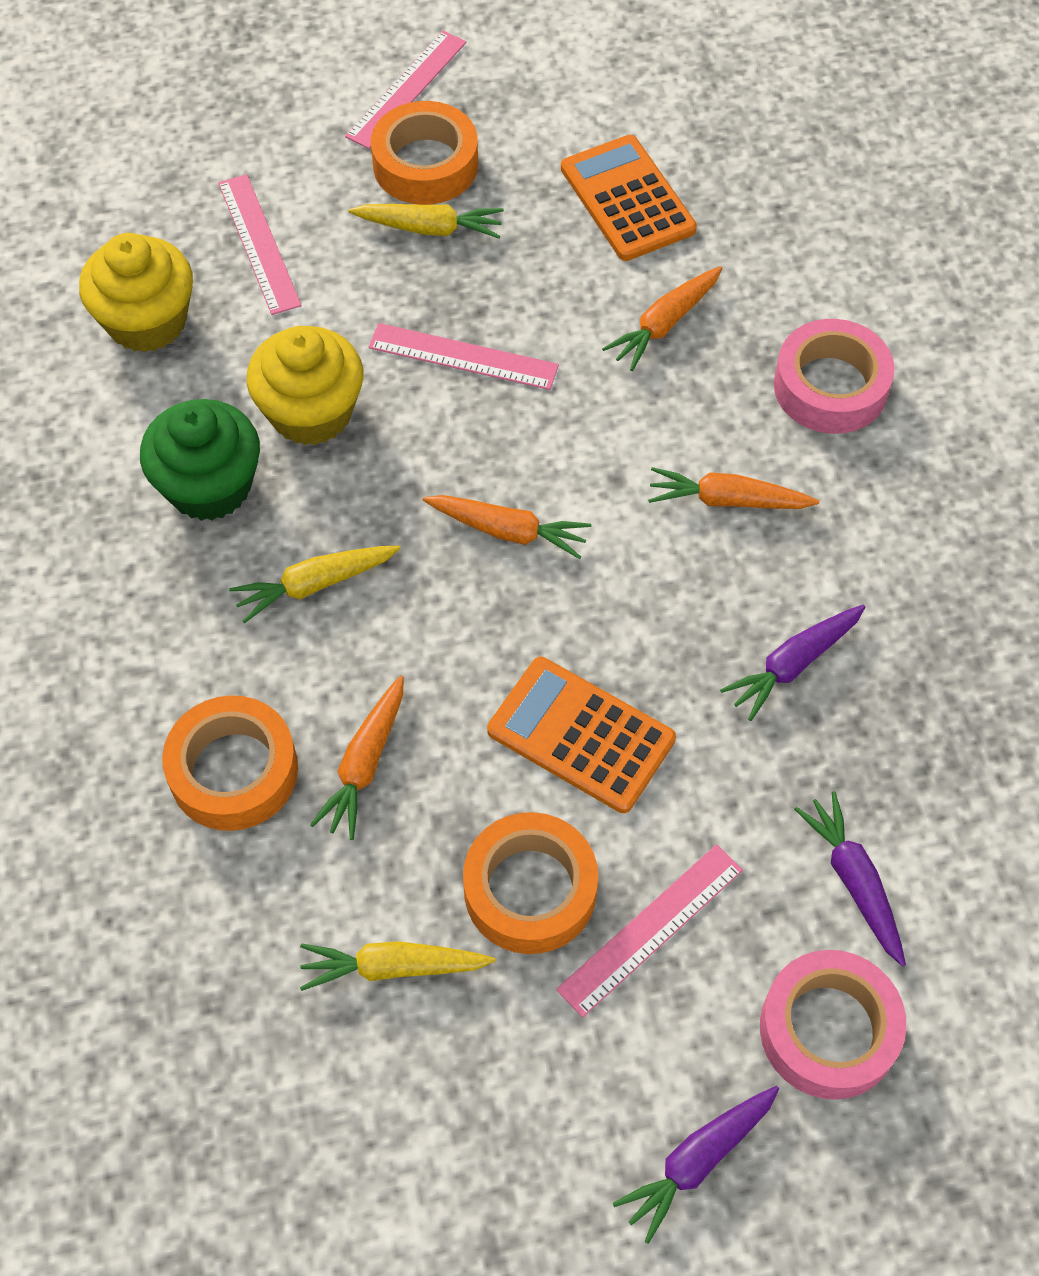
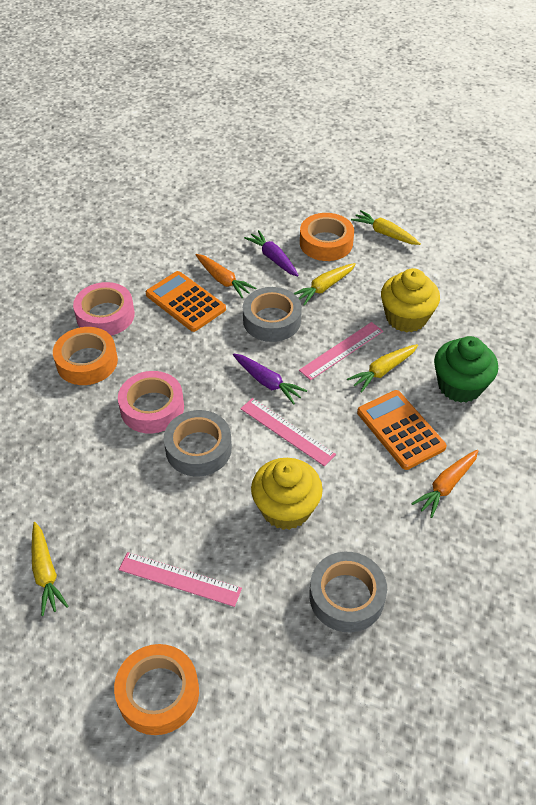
grey tape: none = 0 -> [164,410,232,476] [243,287,302,342] [309,552,387,632] = 3
orange carrot: [310,675,404,840] [423,495,591,559] [602,266,722,371] [648,467,819,509] = 4 -> [196,254,256,298] [411,450,478,518] = 2
pink ruler: [218,174,302,315] [345,31,466,149] [369,323,559,390] [556,844,743,1018] = 4 -> [119,552,242,607] [240,398,336,466] [299,322,383,380] = 3
purple carrot: [613,1086,779,1244] [720,605,866,721] [794,791,906,967] = 3 -> [233,353,307,404] [244,230,299,277] = 2
yellow carrot: [229,545,400,623] [300,941,496,991] [349,204,504,239] = 3 -> [32,522,69,616] [294,263,356,306] [347,344,418,393] [351,210,421,245] = 4

